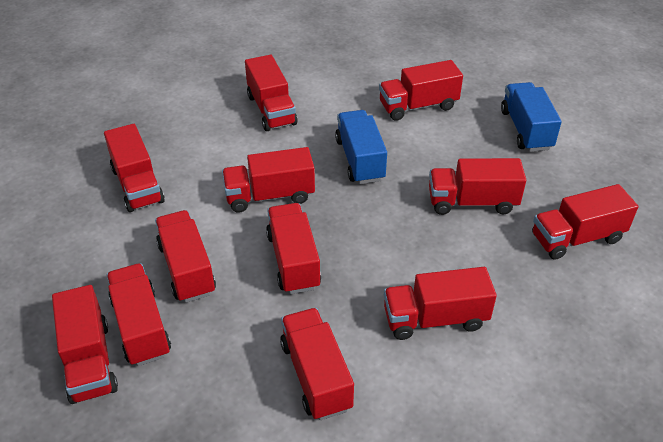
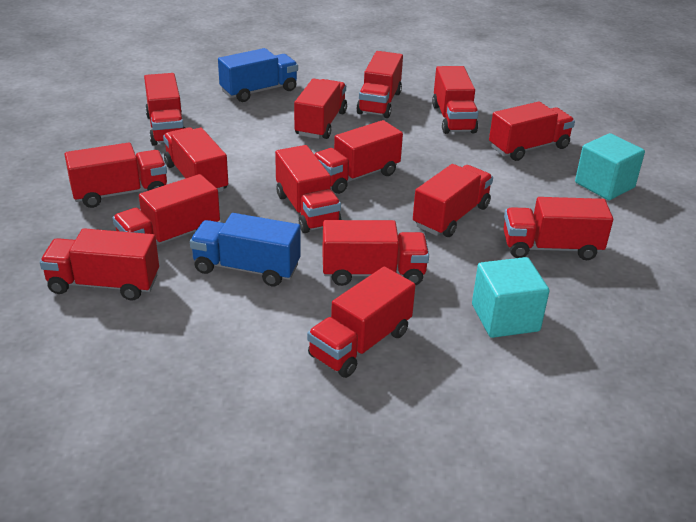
red truck: [52,285,118,404] [104,124,165,212] [107,263,171,366] [155,210,216,302] [222,147,315,213] [245,55,297,131] [266,203,321,294] [280,308,354,420] [379,60,463,121] [384,267,497,340] [429,158,526,215] [532,184,638,260] = 12 -> [40,228,159,301] [64,143,167,208] [113,174,220,245] [144,73,185,146] [163,127,228,192] [275,145,341,233] [294,79,347,139] [307,267,416,378] [314,120,403,194] [322,220,429,286] [356,51,403,118] [413,164,493,237] [432,66,479,134] [489,102,575,161] [503,197,613,260] = 15
turquoise cube: none = 0 -> [472,257,549,338] [575,133,645,200] = 2

